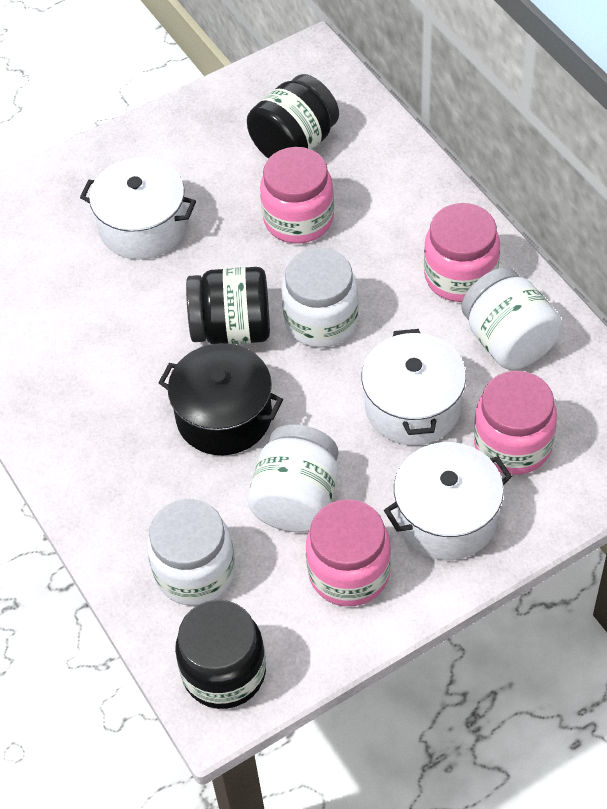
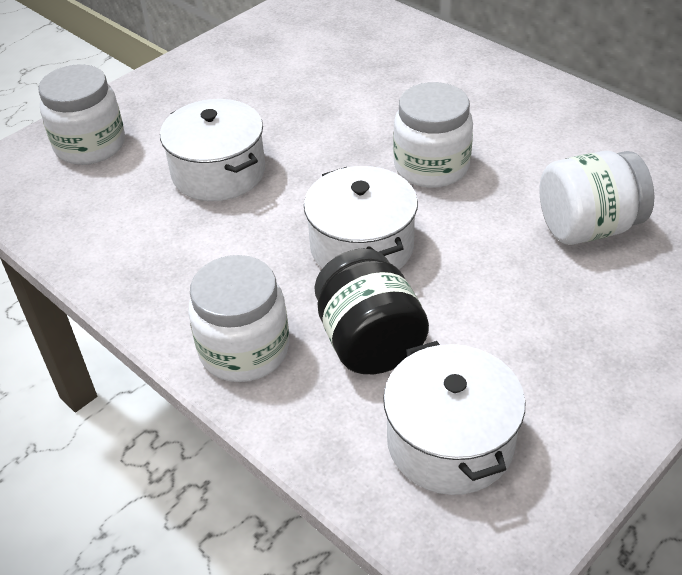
black jar: [175,600,266,709] [186,267,270,345] [247,74,339,159] = 3 -> [315,248,429,374] = 1
black pot: [158,343,283,455] = 1 -> none = 0
pink jar: [260,147,334,244] [306,499,391,606] [424,203,500,302] [474,371,557,475] = 4 -> none = 0

